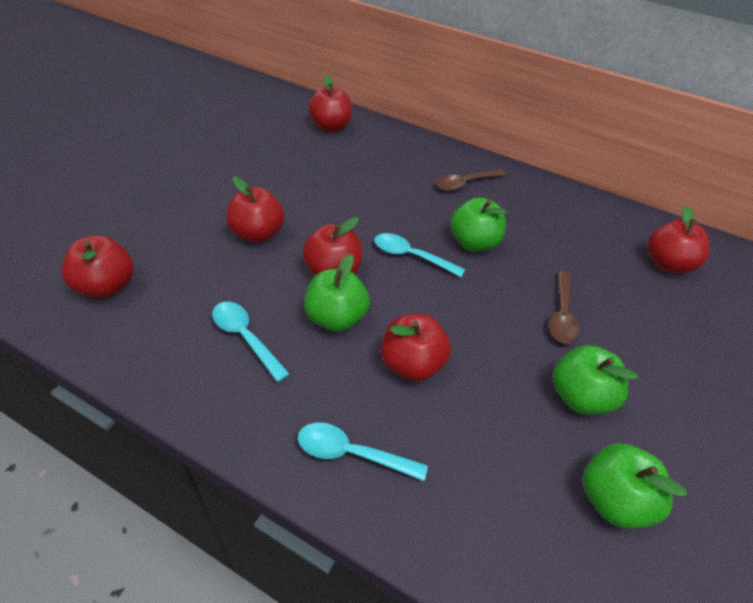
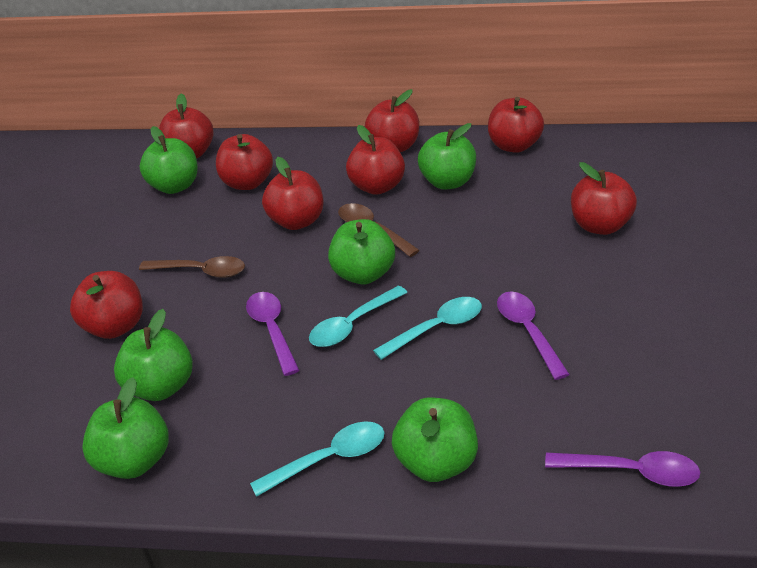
green apple: [304,254,370,332] [450,197,507,251] [553,345,638,415] [583,443,687,528] = 4 -> [82,377,169,479] [114,309,193,401] [140,126,198,194] [328,219,395,285] [392,397,478,482] [418,123,476,189] = 6
purple spoon: none = 0 -> [246,292,300,376] [497,291,570,380] [545,451,700,487] = 3
red apple: [61,235,134,298] [226,176,284,243] [303,217,363,276] [308,75,352,132] [381,314,451,381] [648,205,709,273] = 6 -> [70,271,143,339] [159,94,214,158] [216,134,273,190] [262,157,323,230] [346,125,405,195] [365,89,419,152] [488,97,544,153] [571,162,637,235] = 8

